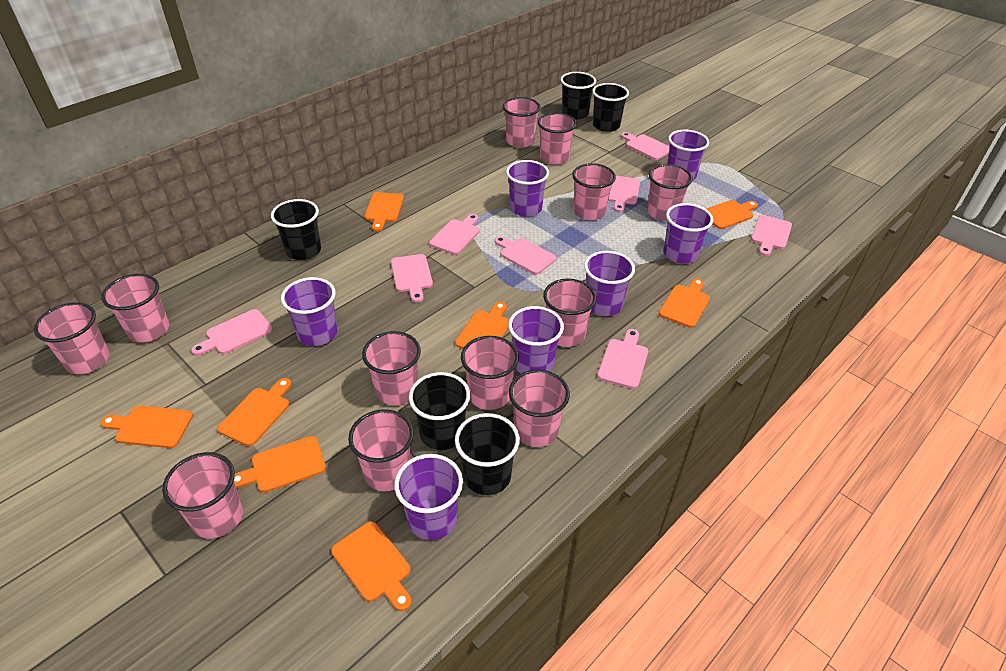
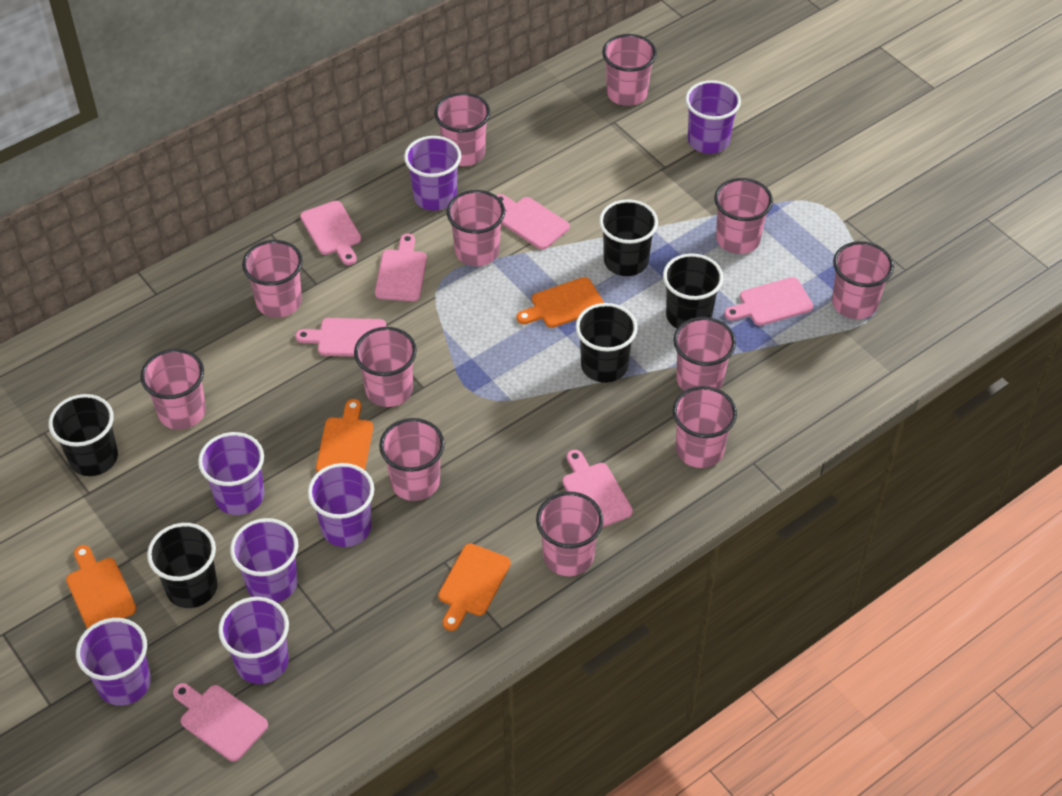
orange cutting board: [100,405,193,448] [217,378,292,446] [234,436,326,493] [331,521,412,611] [365,192,404,232] [455,302,510,349] [659,278,710,328] [706,200,758,229] = 8 -> [66,545,136,629] [316,399,373,473] [438,543,511,631] [516,277,604,328] = 4
pink cutting board: [191,309,273,356] [391,254,433,303] [429,214,480,255] [495,236,557,274] [597,329,648,389] [608,176,640,212] [621,132,669,160] [751,215,792,256] = 8 -> [173,683,268,762] [296,318,386,356] [300,201,361,265] [375,234,427,301] [496,194,570,250] [562,450,633,528] [724,277,813,326] = 7

